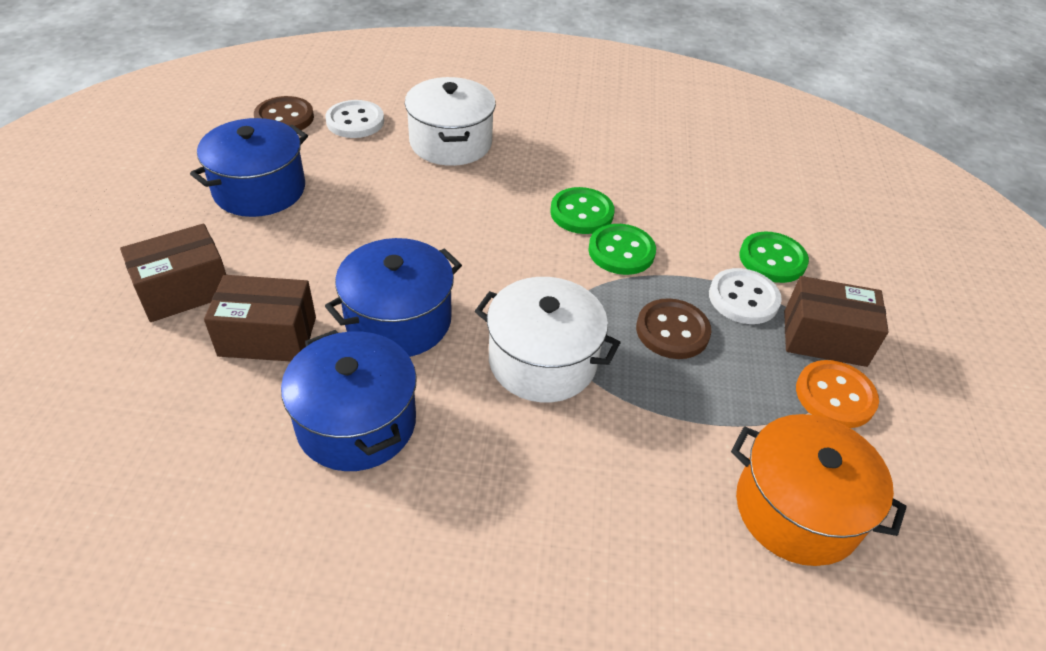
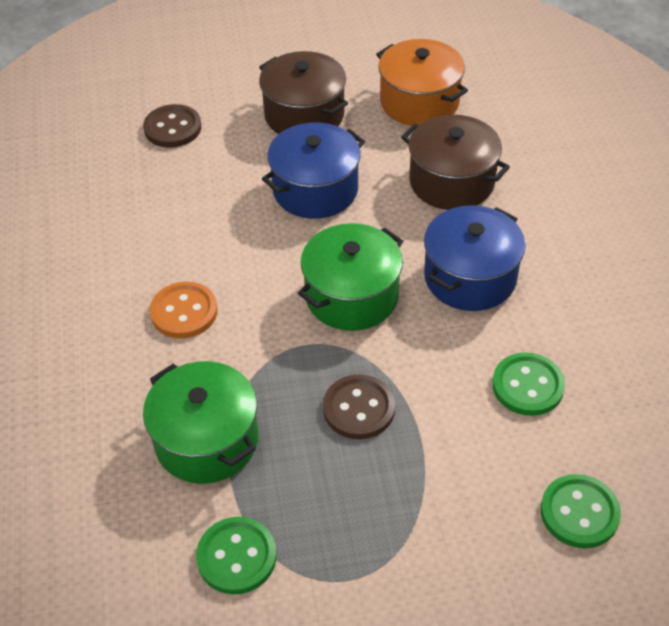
blue pot: [190,118,308,217] [281,330,417,471] [325,238,462,357] = 3 -> [262,122,365,219] [424,205,525,311] = 2
brown box: [120,223,226,322] [204,275,316,362] [784,276,889,367] = 3 -> none = 0
brown pot: none = 0 -> [259,51,348,134] [401,114,510,210] = 2
green pot: none = 0 -> [143,361,258,484] [298,223,403,331] = 2
white button: [325,100,384,138] [709,268,782,324] = 2 -> none = 0
white pot: [405,77,496,166] [475,277,621,402] = 2 -> none = 0

